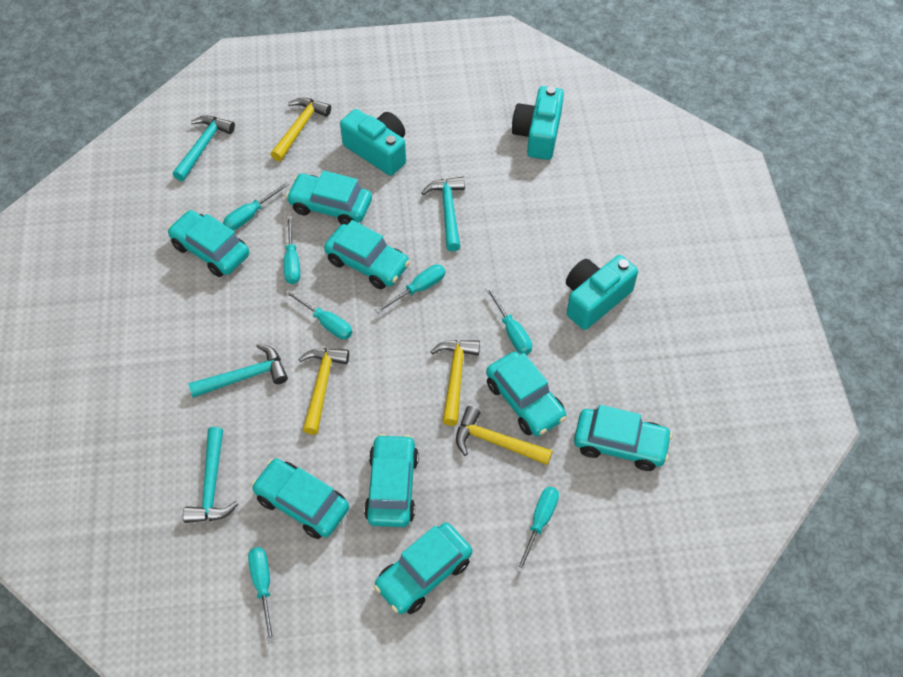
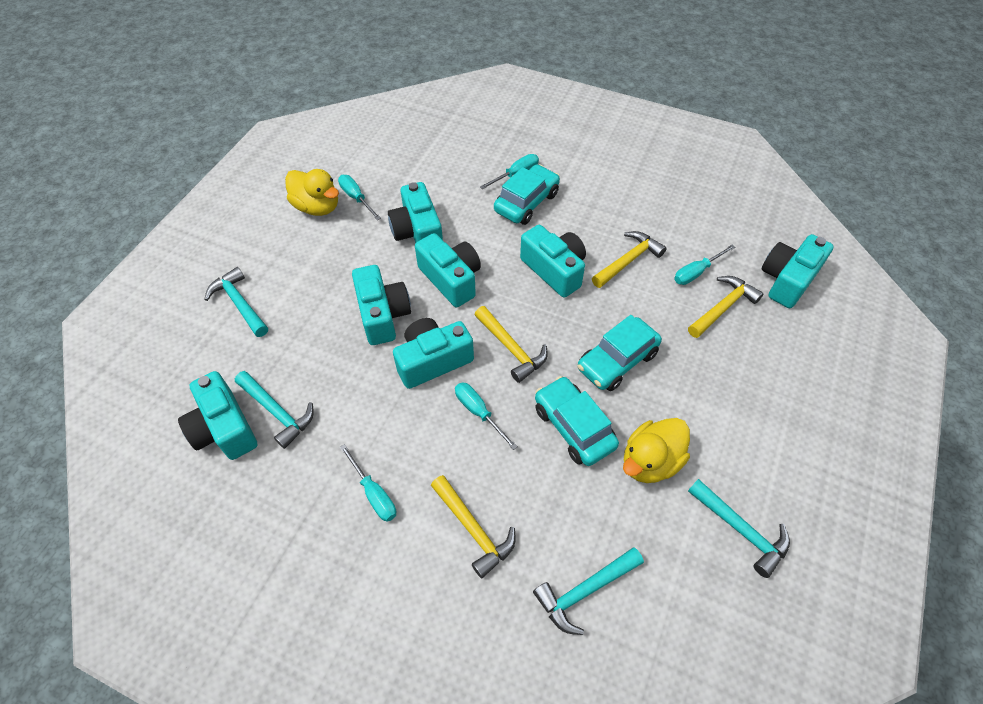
turquoise camera: [340,109,406,176] [512,86,564,160] [566,255,638,330] = 3 -> [178,371,257,460] [352,265,411,345] [388,182,443,243] [393,318,474,389] [415,233,481,307] [520,225,586,298] [762,234,834,308] = 7
turquoise car: [167,210,249,277] [251,459,349,539] [286,170,372,225] [324,220,410,289] [364,434,419,527] [374,523,472,614] [486,351,567,436] [574,405,673,471] = 8 -> [494,164,560,225] [535,376,619,466] [577,315,662,391] = 3
turquoise screwdriver: [223,182,290,230] [248,547,275,643] [284,216,300,284] [285,289,352,339] [375,264,445,313] [486,287,532,354] [516,487,559,573] = 7 -> [338,175,381,220] [340,444,396,522] [455,382,518,450] [480,154,539,189] [674,245,736,285] = 5
yellow duck: none = 0 -> [285,169,339,216] [623,418,690,483] = 2

